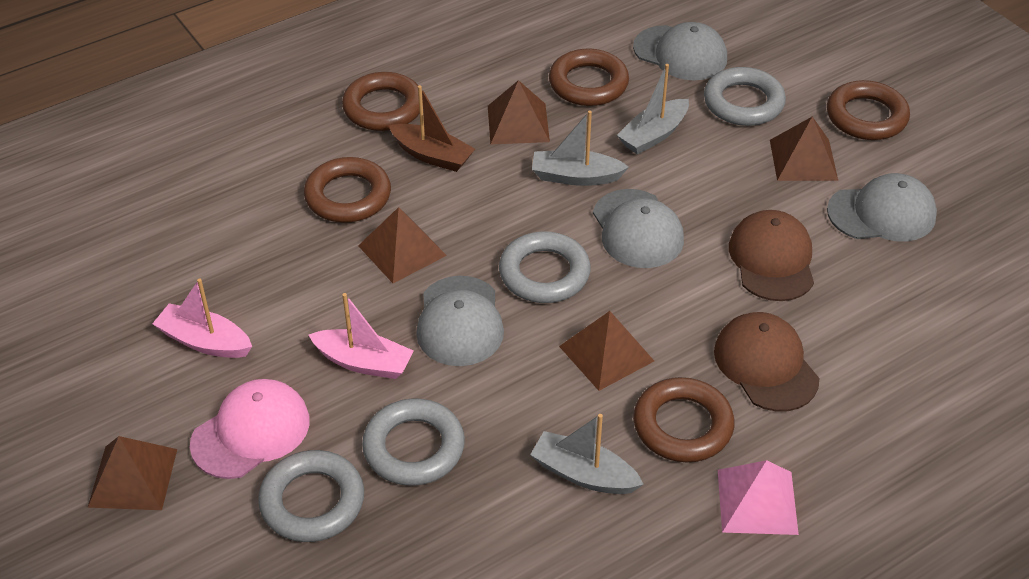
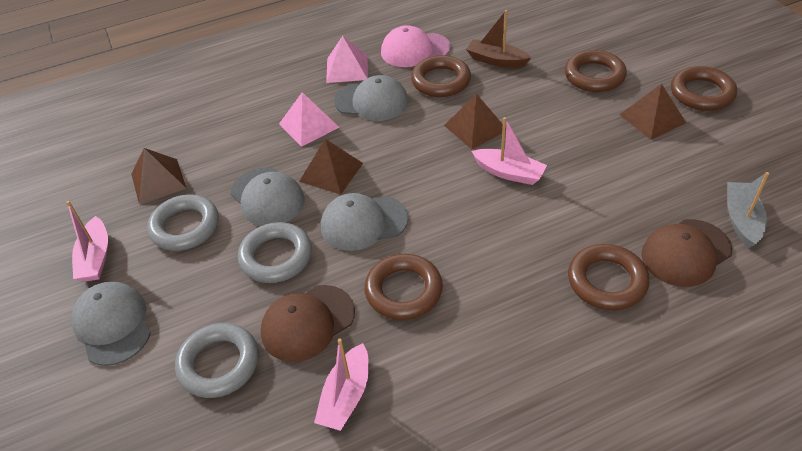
brown pyramid: [87,436,177,510] [358,207,447,283] [488,80,550,145] [559,311,654,391] [770,117,838,181] = 5 -> [131,148,186,204] [299,139,363,195] [444,94,506,149] [619,84,686,140] = 4
grey boat: [530,414,644,494] [532,111,629,186] [617,64,689,155] = 3 -> [727,172,769,248] = 1
grey ring: [258,450,364,542] [362,399,465,486] [499,232,591,303] [704,67,786,126] = 4 -> [147,194,219,251] [175,323,259,398] [238,222,312,283] = 3
pink boat: [152,279,252,358] [309,293,414,379] = 2 -> [66,201,108,282] [314,338,369,431] [472,117,547,185] = 3
pink pyramid: [718,460,799,535] = 1 -> [279,92,339,147] [326,36,368,83] = 2

